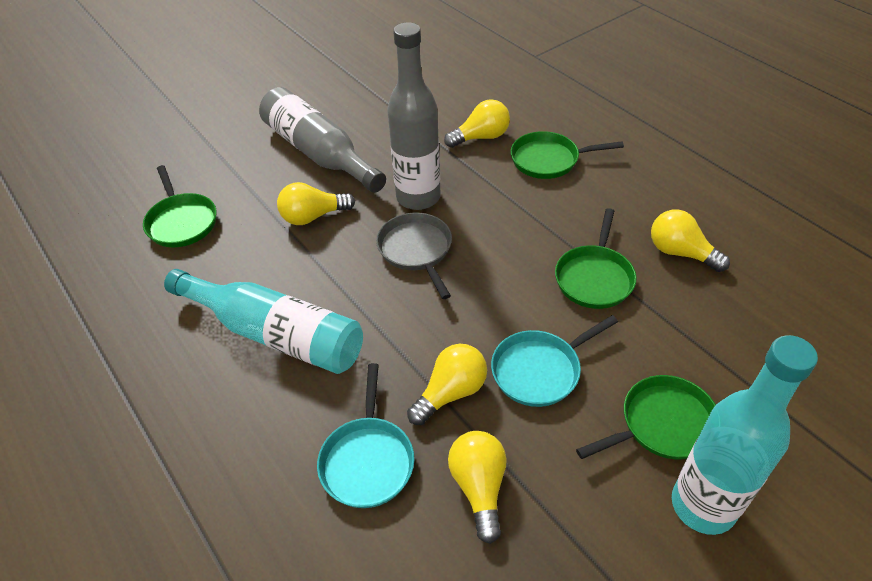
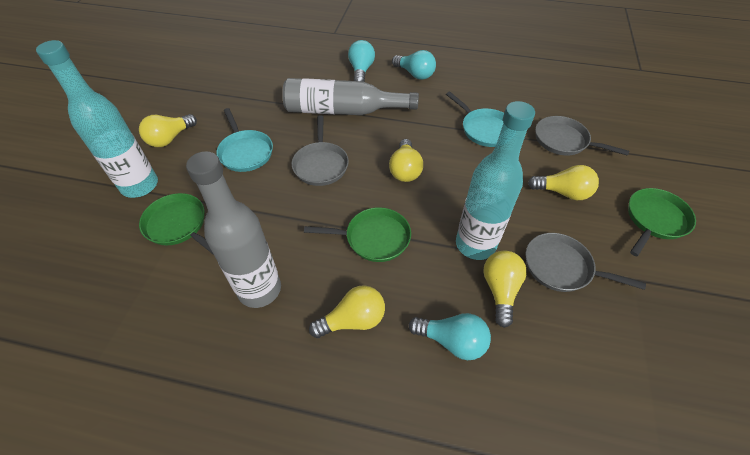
green pan: [143,165,216,247] [511,131,624,179] [555,208,636,309] [576,375,716,459] = 4 -> [139,193,214,255] [304,207,411,262] [628,188,696,256] = 3
grey pan: [376,213,452,299] = 1 -> [292,115,349,186] [525,233,646,292] [535,116,629,156] = 3
turquoise light bulb: none = 0 -> [348,40,375,82] [392,50,436,80] [408,313,491,360] = 3

